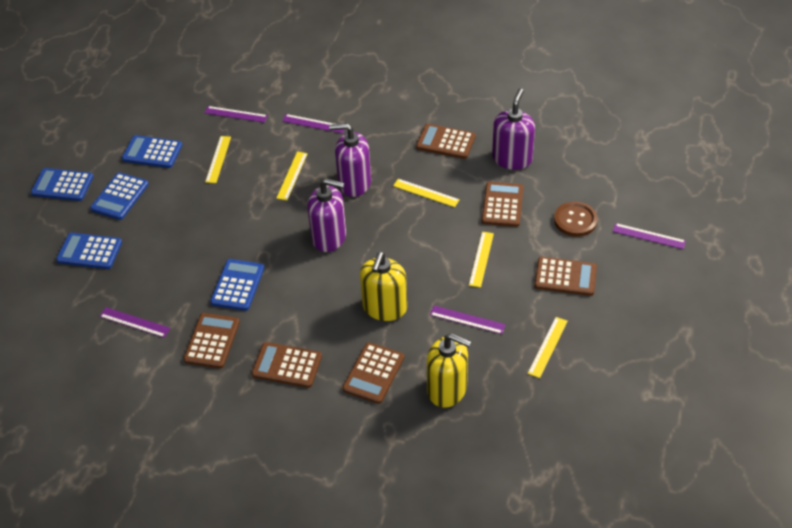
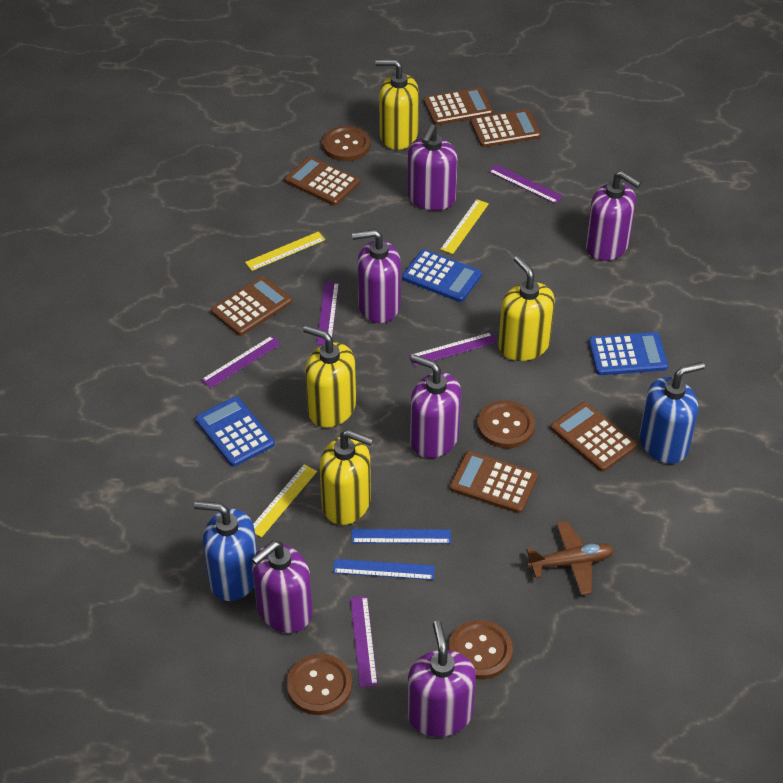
blue calculator: [31,168,94,201] [56,233,122,269] [90,172,149,220] [122,135,182,168] [210,259,264,311] = 5 -> [195,397,275,467] [402,249,482,302] [589,332,668,375] = 3
blue ruler: none = 0 -> [333,559,435,580] [351,529,451,544] = 2
blue soap dispenser: none = 0 -> [194,501,257,601] [639,362,705,464] = 2
brown button: [554,202,598,237] = 1 -> [287,654,352,715] [322,126,370,161] [448,620,513,679] [478,400,535,448] = 4
brown plane: none = 0 -> [526,521,614,595] = 1
purple soap dispenser: [307,178,346,252] [329,123,371,197] [492,88,535,170] = 3 -> [252,541,313,633] [352,229,401,323] [407,124,458,210] [407,621,476,737] [410,354,461,458] [586,171,641,261] = 6
yellow ruler: [205,136,231,183] [276,152,308,200] [393,179,460,207] [469,232,494,288] [528,317,568,378] = 5 -> [245,232,325,271] [253,465,317,537] [440,199,489,254] = 3
yellow soap dispenser: [360,252,407,321] [427,333,472,408] = 2 -> [303,325,356,428] [320,429,374,525] [375,59,419,150] [498,256,555,361] = 4

